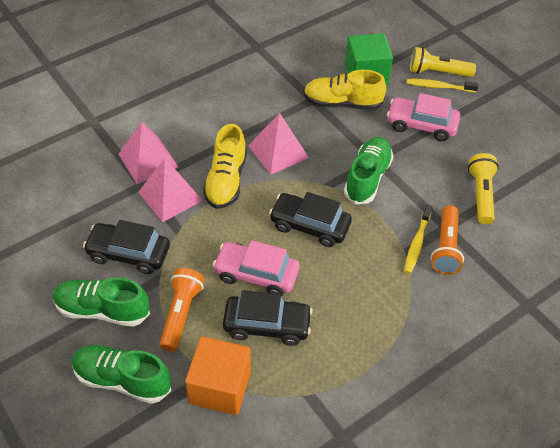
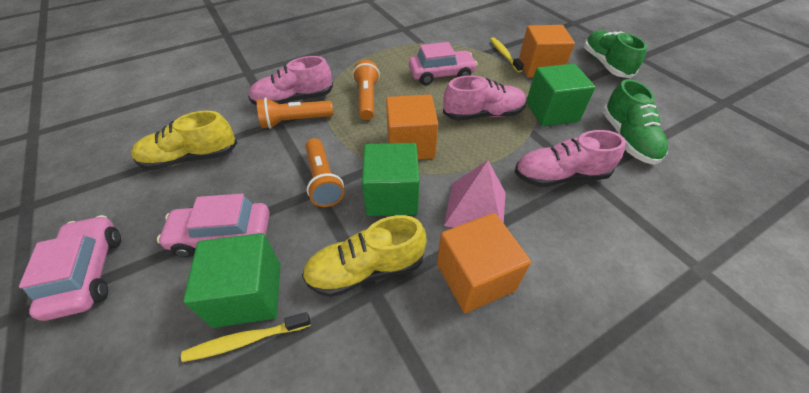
black car: [83,220,170,274] [223,290,313,346] [269,192,352,247] = 3 -> none = 0
green cube: [345,33,393,86] = 1 -> [183,233,281,328] [362,143,420,216] [526,64,595,126] = 3
green shoe: [53,277,150,327] [72,345,171,404] [344,137,393,204] = 3 -> [584,30,647,78] [602,79,668,165] = 2
orange cube: [185,336,251,415] = 1 -> [386,95,438,159] [437,213,531,313] [519,25,575,78] = 3
orange flashlight: [159,268,204,352] [431,205,464,275] = 2 -> [257,98,333,129] [305,138,344,207] [352,60,380,120] = 3
pink car: [213,240,300,296] [387,93,460,141] = 2 -> [19,215,121,321] [157,194,269,257] [409,42,478,85] = 3
pink pyramid: [119,122,178,184] [138,158,203,223] [248,113,309,175] = 3 -> [444,160,506,228] = 1
pink shoe: none = 0 -> [248,56,333,105] [443,75,527,121] [515,130,626,187] = 3
yellow flashlight: [410,47,476,77] [468,153,499,224] = 2 -> none = 0

